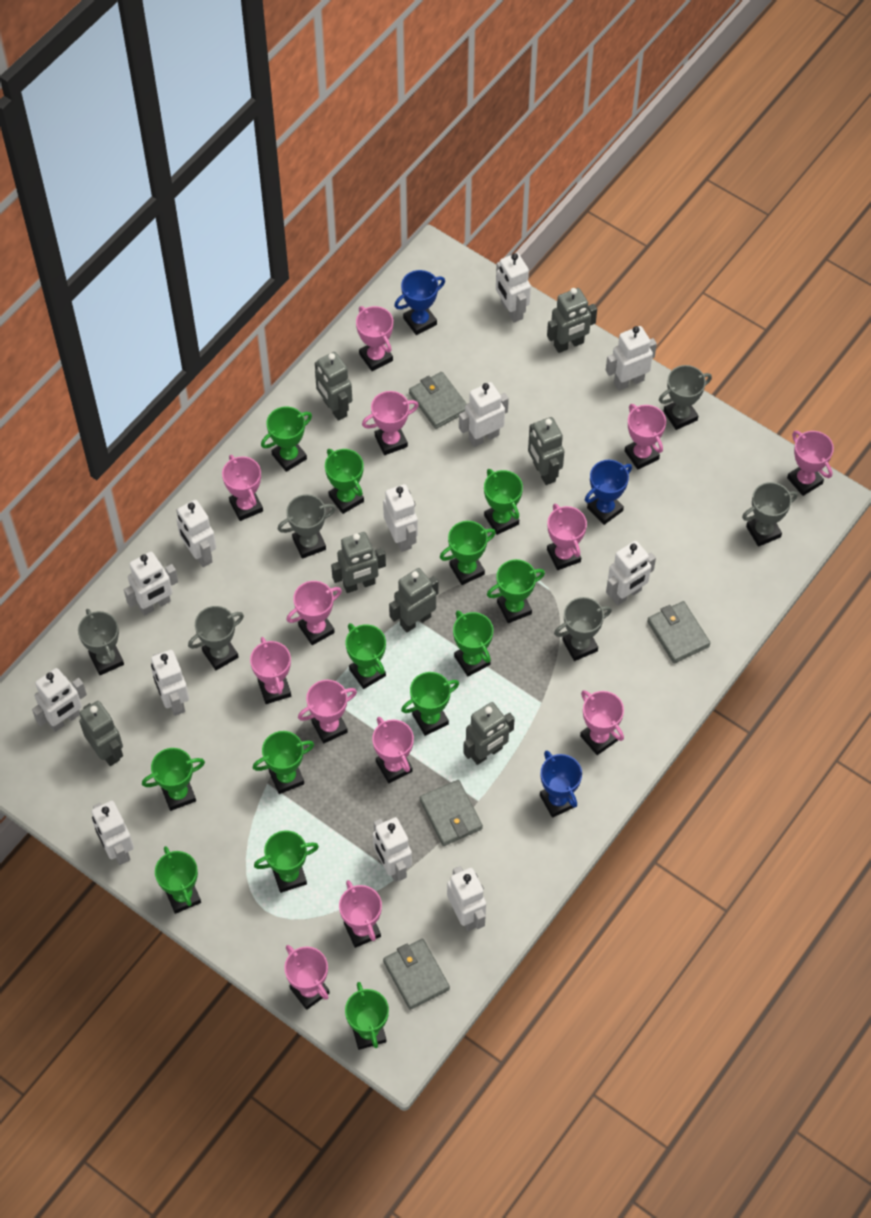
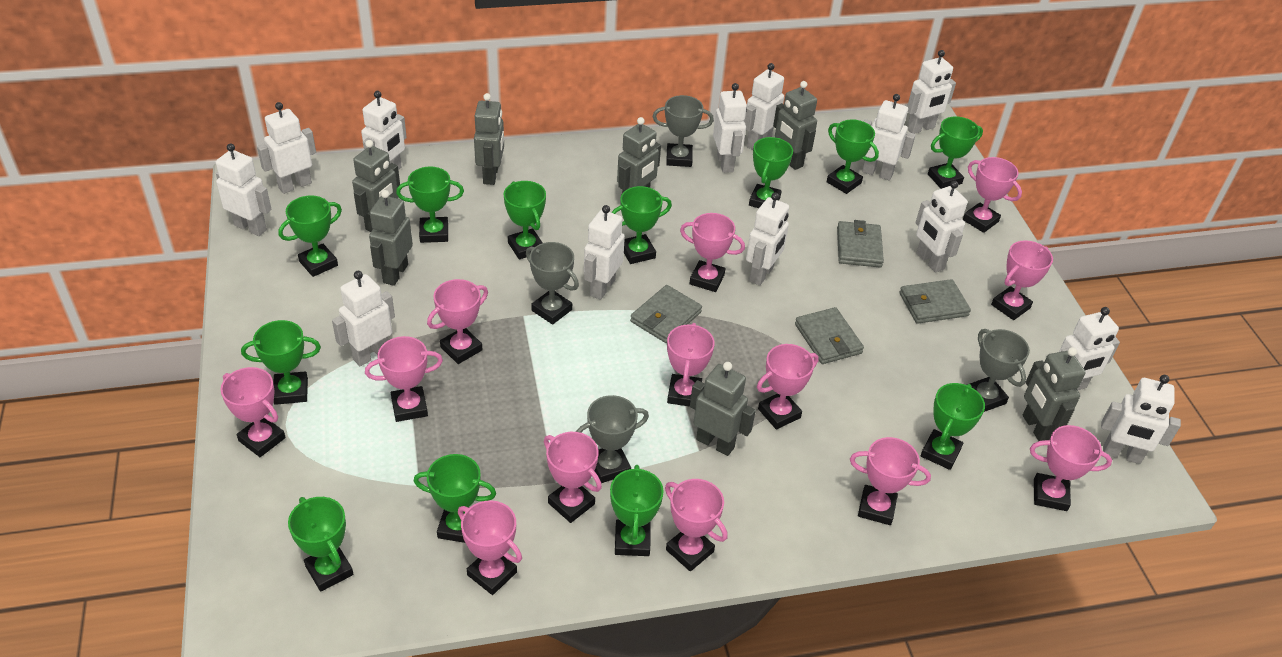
blue trophy: [394,270,445,335] [540,750,582,818] [585,460,632,525] = 3 -> none = 0
green trophy: [142,748,205,811] [155,846,201,914] [253,731,314,794] [254,831,319,893] [261,406,312,472] [325,449,364,514] [345,982,389,1050] [346,623,386,689] [401,672,459,736] [440,521,496,585] [453,610,493,676] [484,469,523,535] [487,559,545,623] = 13 -> [241,320,321,405] [278,195,342,277] [288,497,353,592] [396,166,464,243] [414,454,496,543] [504,181,546,259] [610,465,664,556] [611,186,672,264] [749,137,793,208] [826,119,879,194] [921,383,985,470] [928,117,983,189] = 12
grey trophy: [78,609,124,675] [188,606,244,670] [278,494,336,559] [554,597,612,661] [659,365,712,430] [742,482,798,547] = 6 -> [526,242,579,325] [576,395,649,483] [653,95,714,167] [967,329,1030,412] = 4
white robot: [32,668,87,732] [92,801,134,865] [124,552,178,616] [151,650,189,716] [176,500,216,567] [373,817,412,881] [383,484,418,552] [447,866,486,931] [459,382,509,447] [496,253,531,322] [606,326,657,391] [606,541,656,605] = 12 -> [216,143,271,236] [257,102,316,194] [332,271,395,366] [361,91,407,170] [584,205,625,300] [713,83,747,173] [744,63,784,150] [746,193,789,286] [862,94,916,180] [907,50,956,134] [916,181,968,273] [1059,307,1120,390] [1101,375,1181,464] = 13

